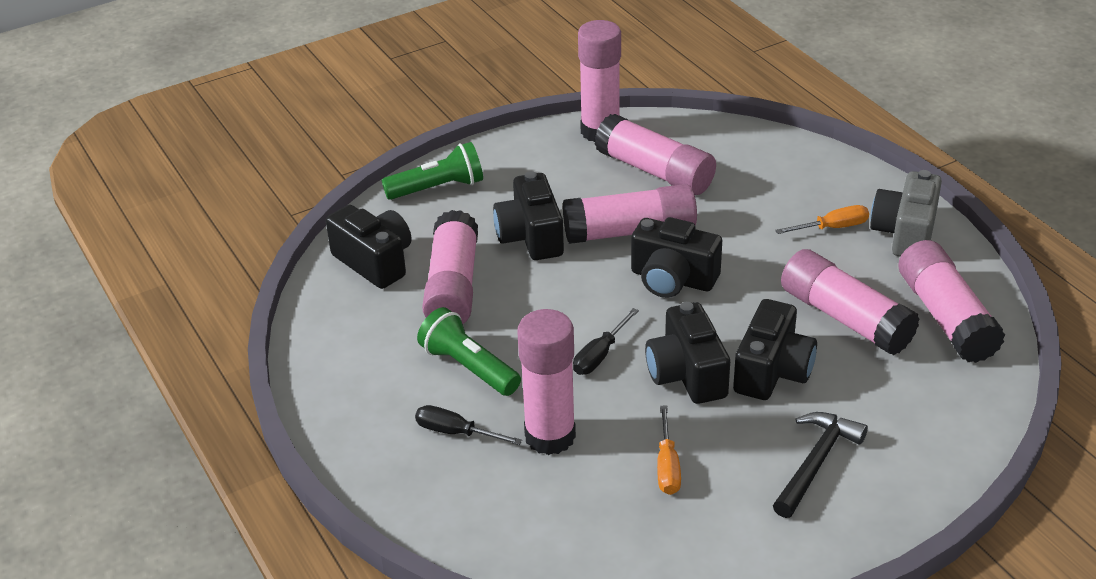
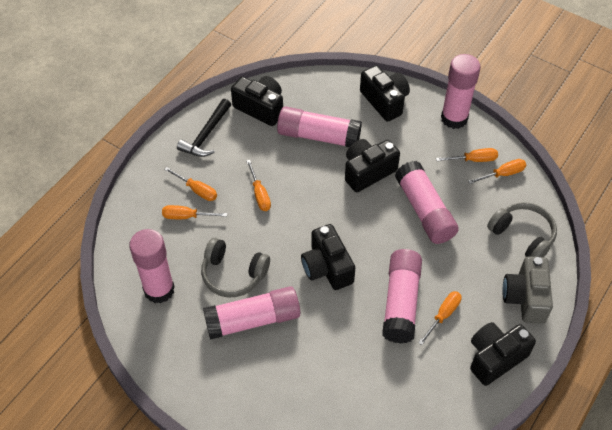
black screwdriver: [415,405,522,445] [573,308,639,375] = 2 -> none = 0
green flashlight: [382,142,483,200] [417,307,521,396] = 2 -> none = 0
grey headphones: none = 0 -> [201,238,270,297] [487,202,557,257] = 2
orange screwdriver: [657,406,681,495] [775,205,869,234] = 2 -> [162,205,227,219] [164,167,217,201] [246,160,271,211] [418,291,462,345] [436,148,498,162] [468,159,526,184] = 6
pink glue stick: [422,210,478,324] [517,309,576,455] [563,184,697,244] [578,20,621,142] [595,114,716,195] [781,249,920,355] [898,240,1005,363] = 7 -> [129,229,175,303] [203,286,300,340] [277,107,362,147] [382,249,422,343] [395,161,459,244] [441,54,481,129] = 6

